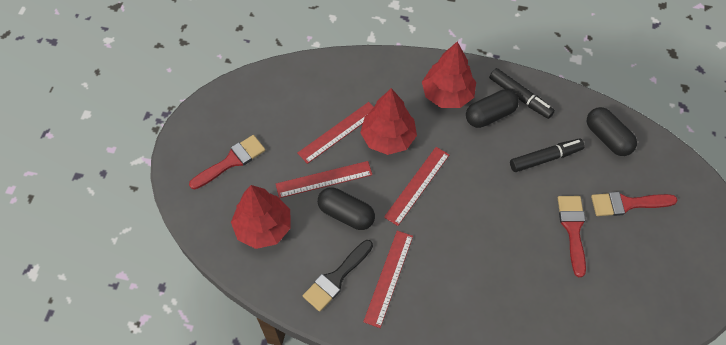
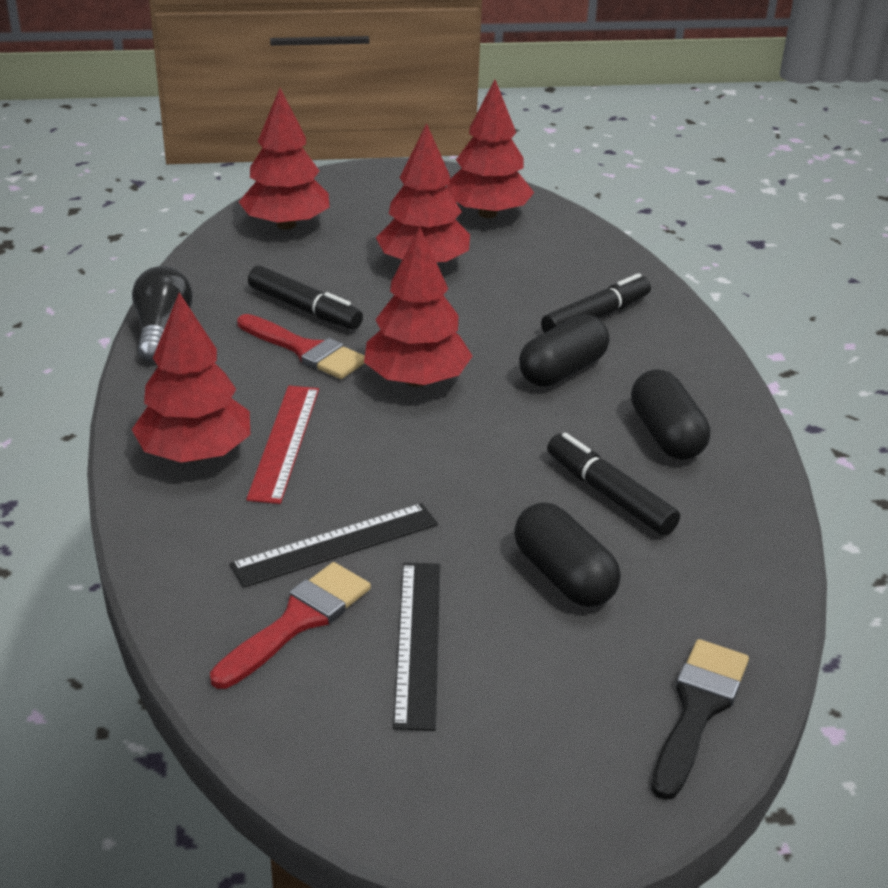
black light bulb: none = 0 -> [132,266,193,362] = 1
black marker: [489,68,555,119] [510,139,585,172] = 2 -> [248,265,363,330] [541,273,651,333] [547,433,680,535] = 3
black ruler: none = 0 -> [229,503,438,588] [393,563,440,731] = 2
red brush: [189,135,265,189] [558,196,586,277] [591,192,678,216] = 3 -> [210,562,371,689] [237,314,365,379] = 2
red ruler: [276,161,372,198] [298,102,374,164] [363,231,413,328] [384,147,449,226] = 4 -> [246,386,319,504] = 1
red tree: [231,185,291,249] [360,88,417,155] [422,42,476,108] = 3 -> [131,293,250,463] [239,88,329,230] [364,227,473,387] [376,123,470,262] [447,79,534,218] = 5

